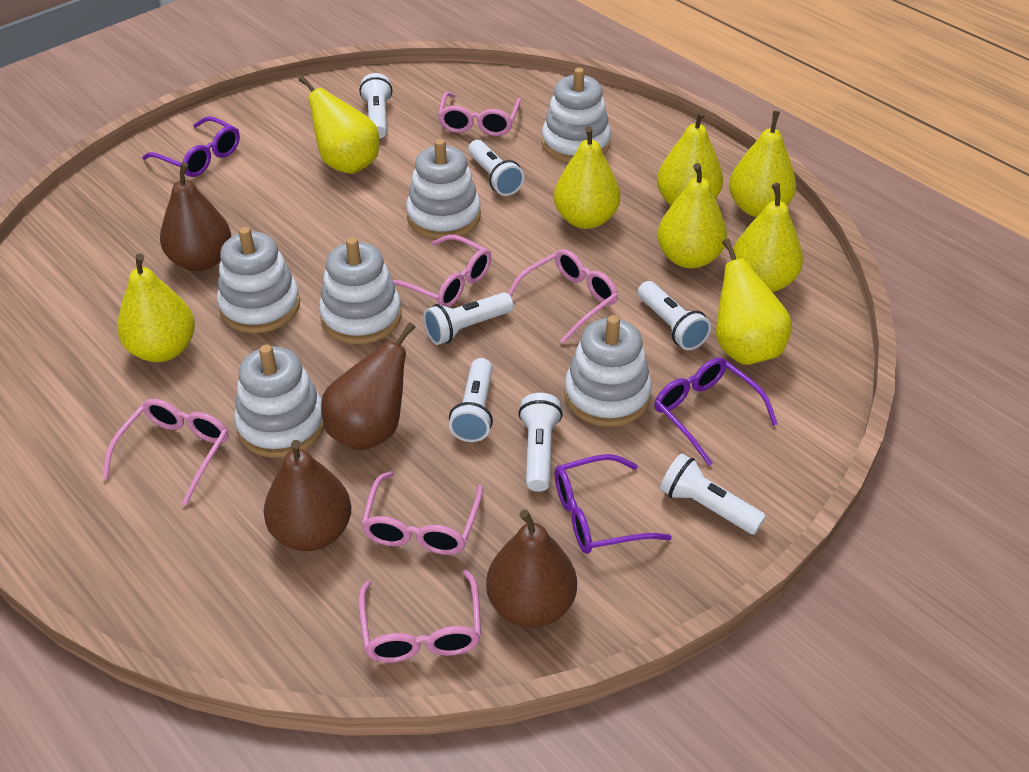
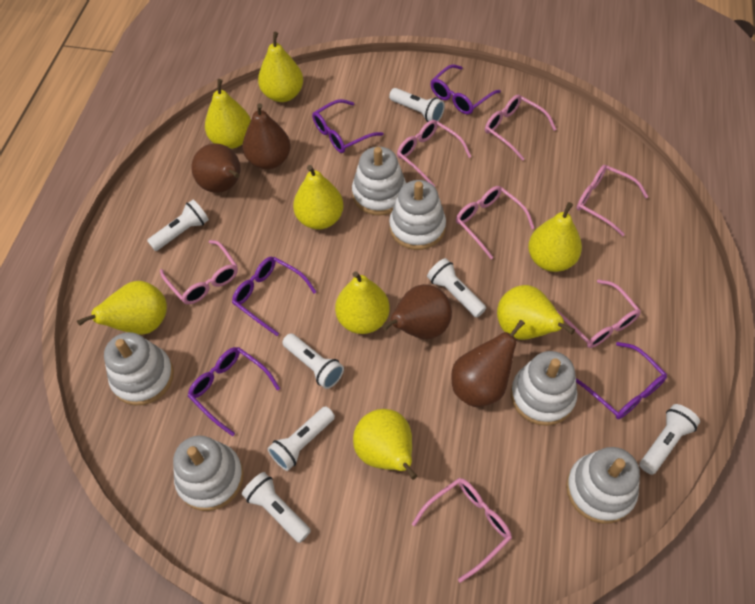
pink glasses: [103,399,229,506] [358,569,481,663] [361,471,483,555] [393,235,491,307] [438,92,521,136] [508,249,618,344] = 6 -> [160,240,238,304] [397,120,471,187] [412,478,512,583] [456,186,534,259] [485,95,557,161] [557,279,641,348] [577,165,649,236] = 7
purple glasses: [142,116,240,177] [555,454,672,554] [654,357,778,466] = 3 -> [188,347,280,436] [232,257,316,336] [312,99,384,153] [430,64,501,115] [576,342,667,419] = 5

